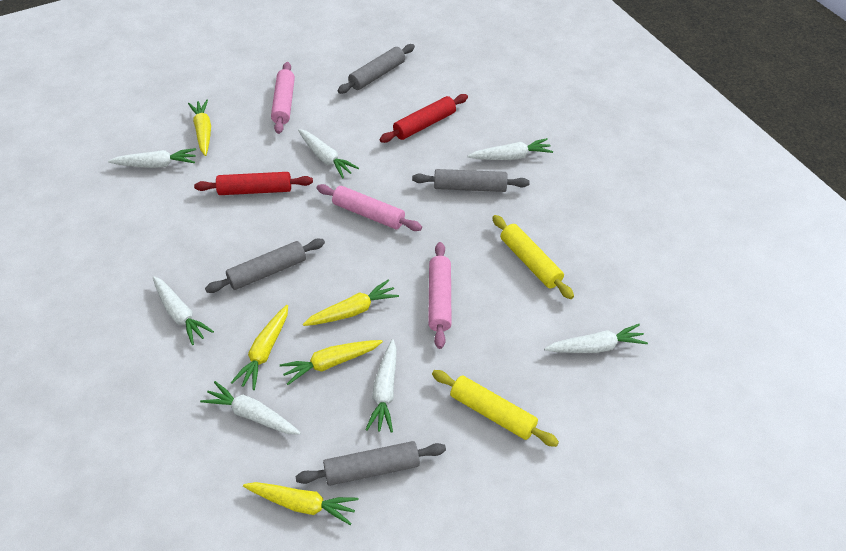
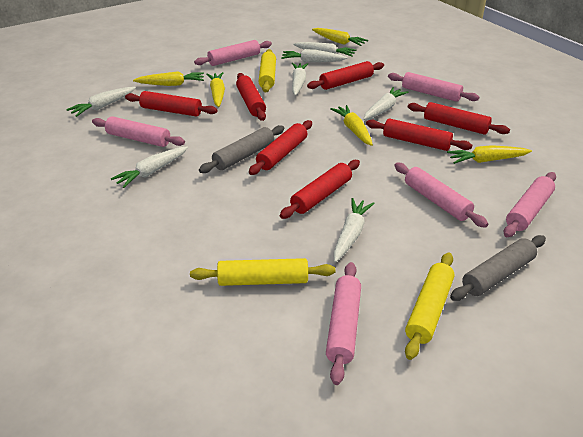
grey rolling pin: [205,239,325,293] [295,441,446,486] [338,44,415,94] [412,169,530,192] = 4 -> [199,125,285,173] [450,235,546,301] = 2
pink rolling pin: [271,62,295,134] [317,184,422,231] [428,242,451,349] = 3 -> [92,116,185,147] [194,40,272,66] [326,262,361,385] [388,72,479,102] [394,163,488,228] [504,172,556,237] = 6
red rolling pin: [194,172,313,195] [380,94,468,143] = 2 -> [125,91,217,117] [236,73,266,121] [249,120,312,175] [280,160,360,219] [307,61,384,90] [366,118,472,151] [408,102,510,135] = 7
yellow rolling pin: [432,370,559,447] [492,215,574,299] = 2 -> [190,258,336,286] [258,49,276,92] [405,252,455,360] = 3

